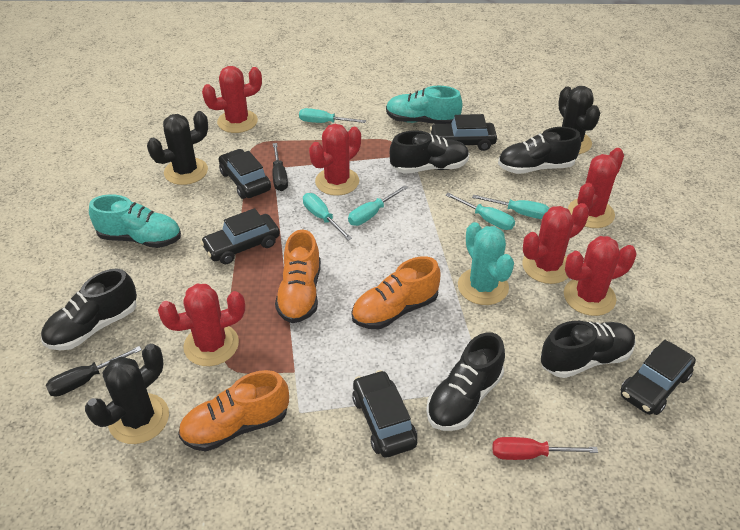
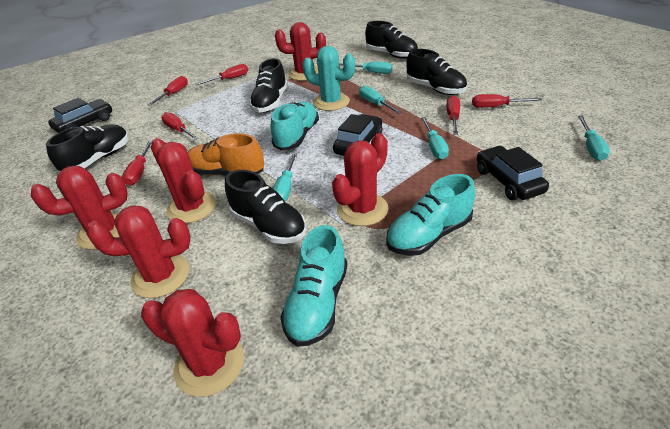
black cactus: [85,344,169,444] [147,111,208,185] [559,86,600,154] = 3 -> none = 0
black car: [200,208,280,264] [219,149,271,199] [352,370,417,457] [430,114,497,151] [620,340,696,415] = 5 -> [48,98,112,133] [333,114,382,156] [477,146,549,200] = 3
black screwdriver: [46,346,142,397] [272,143,288,191] = 2 -> none = 0
orange shoe: [178,370,289,451] [275,230,321,323] [352,256,441,329] = 3 -> [188,133,264,176] = 1
red screwdriver: [493,437,598,460] = 1 -> [122,140,153,186] [148,76,188,106] [161,112,198,140] [196,64,248,85] [446,96,460,135] [472,94,542,108] = 6
turquoise shoe: [89,194,181,248] [386,86,463,124] = 2 -> [271,102,319,150] [280,225,347,347] [386,174,475,256] = 3

